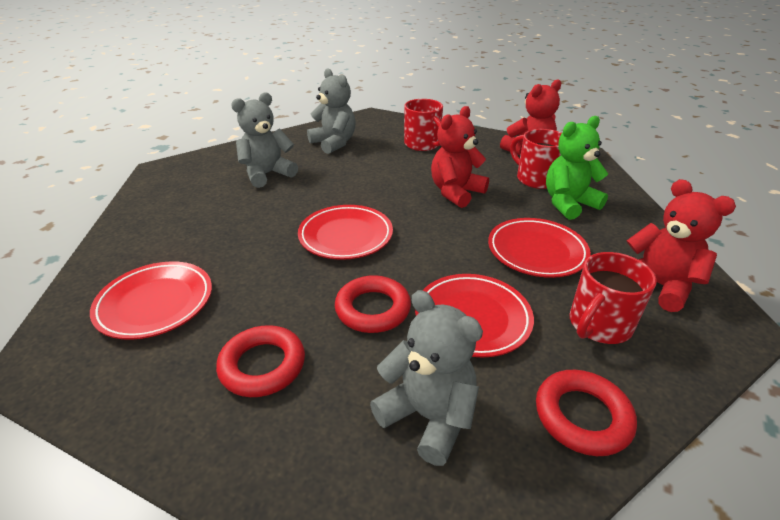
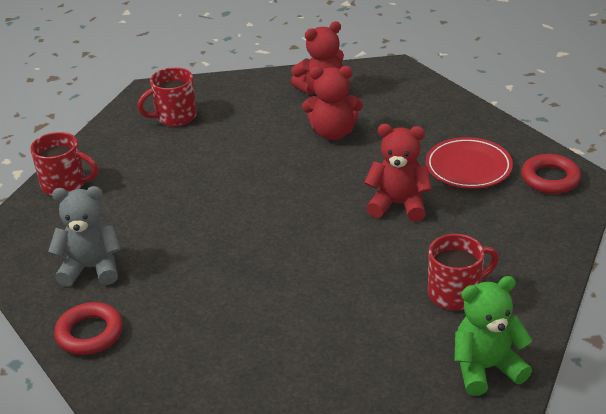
grey teddy bear: [231,92,298,188] [307,68,356,154] [370,290,483,466] = 3 -> [48,186,121,287] = 1
red plate: [90,261,212,340] [298,205,393,260] [415,274,534,358] [488,218,591,278] = 4 -> [426,137,513,189] = 1
red ring: [216,325,305,397] [335,275,411,333] [536,370,637,456] = 3 -> [54,302,123,355] [521,154,581,194] = 2

